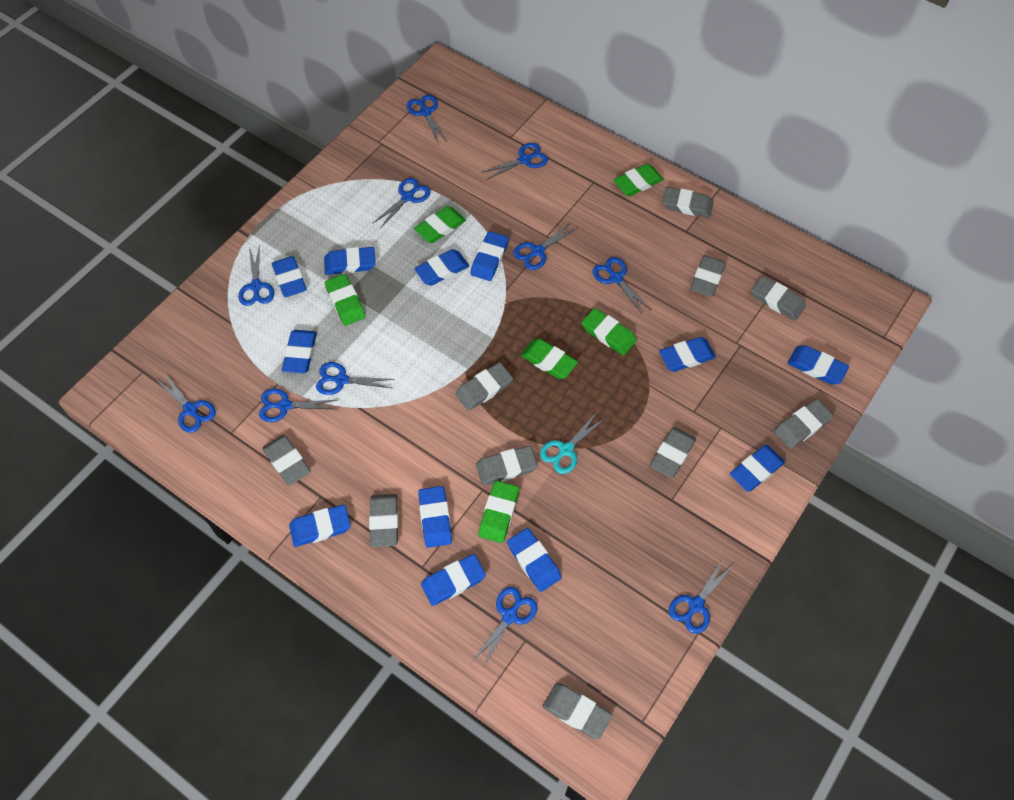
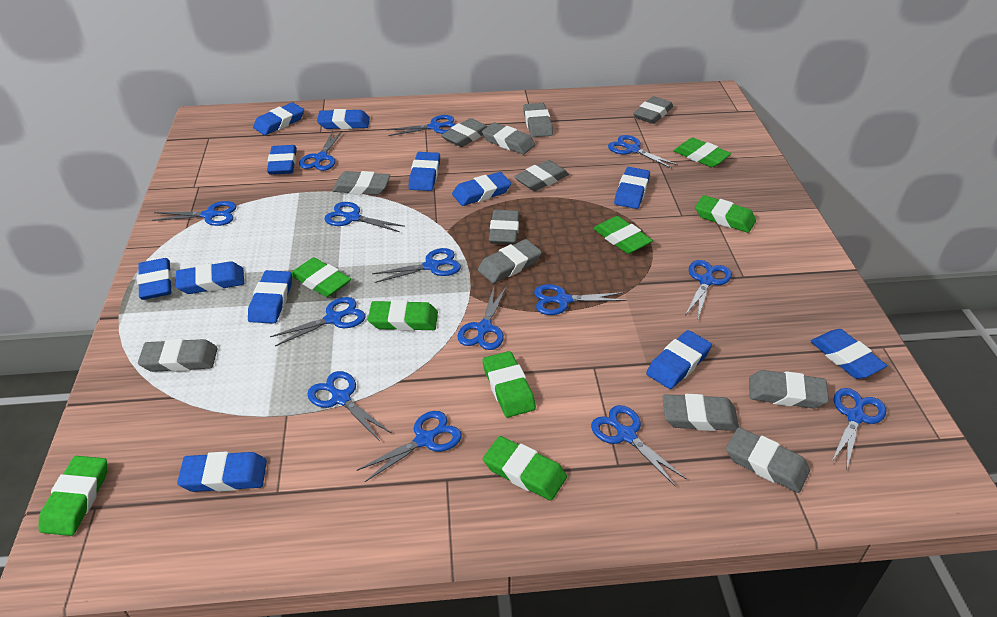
blue scissors: [155,374,216,433] [238,247,274,306] [259,388,337,422] [316,362,395,395] [372,178,431,229] [406,95,447,143] [472,587,538,668] [481,143,548,180] [513,222,577,270] [593,257,651,315] [669,559,733,634] = 11 -> [152,201,237,226] [270,297,366,346] [299,131,342,171] [307,371,391,441] [324,202,405,232] [357,411,462,482] [372,248,461,283] [386,115,456,136] [457,286,507,350] [534,284,626,315] [591,405,686,487] [608,135,678,169] [685,260,732,318] [831,388,886,468] = 14
green eraser: [325,274,366,326] [414,206,466,243] [478,481,519,543] [521,339,578,379] [581,308,637,355] [613,163,664,196] = 6 -> [39,456,107,536] [292,258,351,297] [368,300,438,331] [483,351,536,418] [483,436,567,501] [593,216,653,254] [674,138,731,167] [695,195,756,233] = 8
grey eraser: [262,435,311,485] [369,494,399,547] [456,362,513,411] [476,446,538,486] [542,683,612,740] [650,427,696,478] [662,187,713,218] [690,255,726,297] [751,276,806,321] [774,399,833,449] = 10 -> [138,339,218,372] [332,171,390,195] [441,118,488,147] [478,239,542,283] [482,122,535,155] [489,209,520,245] [514,160,569,191] [523,103,553,137] [633,96,673,124] [662,394,739,431] [726,427,810,493] [749,370,829,409] = 12
turquoise scissors: [540,411,605,474] = 1 -> none = 0

